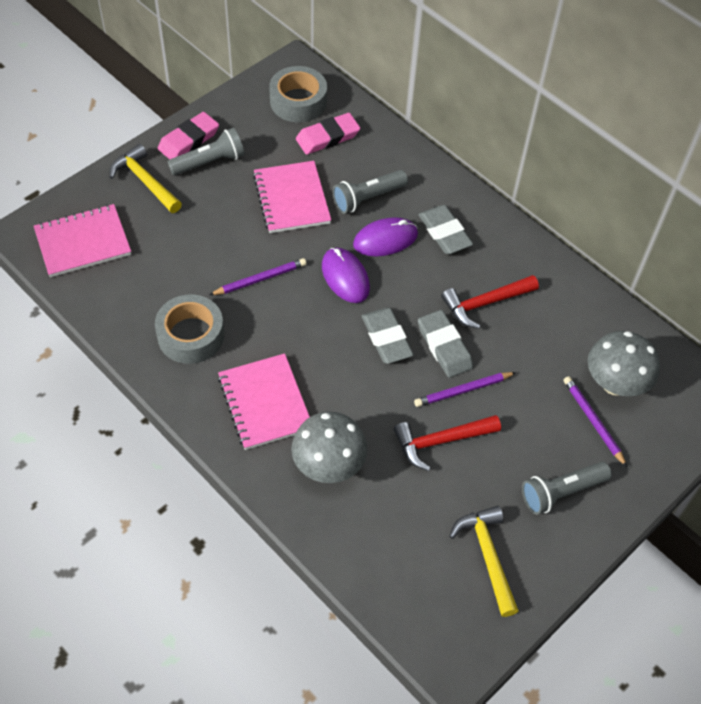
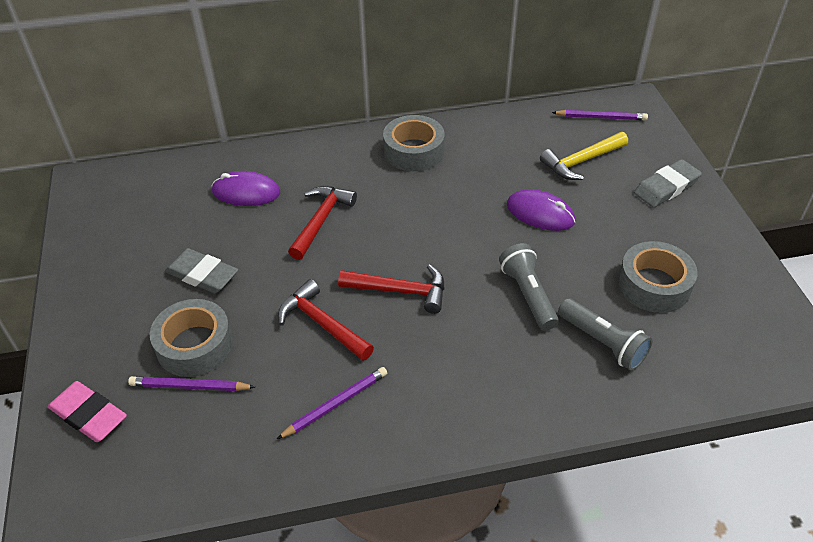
grey eraser: [362,308,414,364] [418,205,473,254] [418,310,473,378] = 3 -> [165,248,238,293] [634,159,702,208] = 2
grey flashlight: [167,128,245,176] [333,170,408,214] [522,462,612,515] = 3 -> [499,243,559,330] [558,298,652,371] = 2
grey mushroom: [291,412,367,483] [588,331,660,396] = 2 -> none = 0
grey tape: [155,295,224,364] [269,66,327,122] = 2 -> [150,299,233,377] [383,115,445,171] [618,241,698,313] = 3
pink eraser: [158,112,219,159] [296,113,360,155] = 2 -> [48,381,127,442] = 1
pink notebook: [34,204,131,277] [218,353,310,450] [253,161,331,233] = 3 -> none = 0
red hammer: [394,415,501,471] [441,275,539,329] = 2 -> [278,279,374,361] [288,186,357,260] [338,264,445,314] = 3
yellow hammer: [109,144,182,213] [450,506,519,617] = 2 -> [540,132,628,180] = 1

